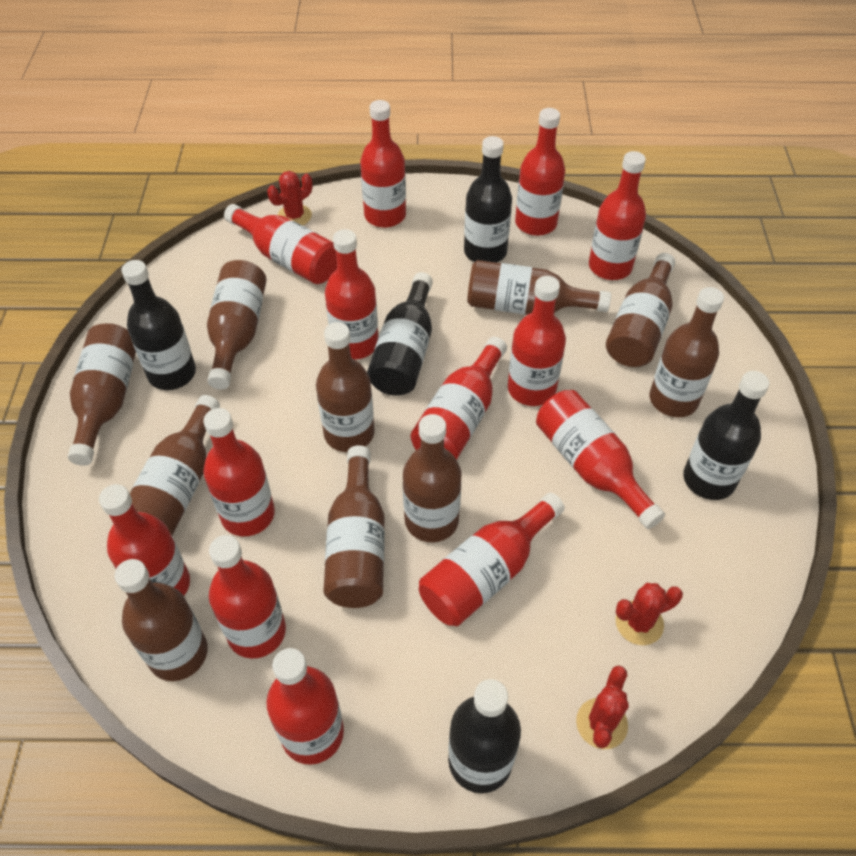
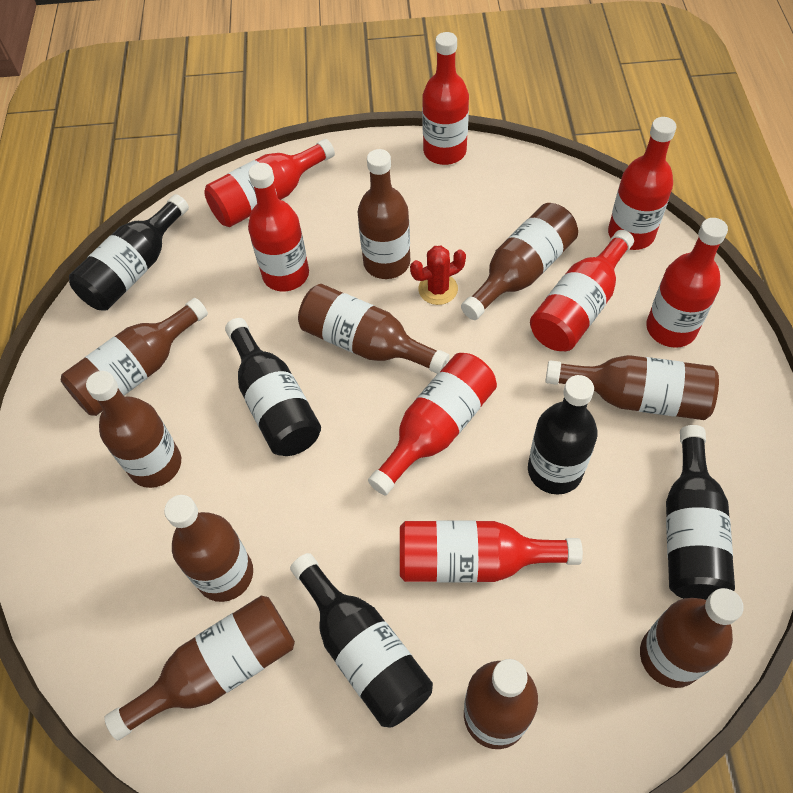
red bottle: [99,484,190,595] [203,408,275,536] [209,535,286,659] [224,204,337,284] [266,648,344,765] [325,229,378,359] [360,100,406,228] [411,337,507,460] [419,493,565,626] [508,276,566,406] [515,108,565,236] [536,390,665,529] [589,151,646,280] = 13 -> [204,139,335,227] [248,163,309,291] [368,353,497,495] [400,520,583,582] [422,32,469,165] [530,230,634,351] [608,117,677,250] [646,218,728,348] = 8
red cactus: [267,171,312,226] [576,665,629,749] [616,583,683,645] = 3 -> [410,246,466,305] = 1

